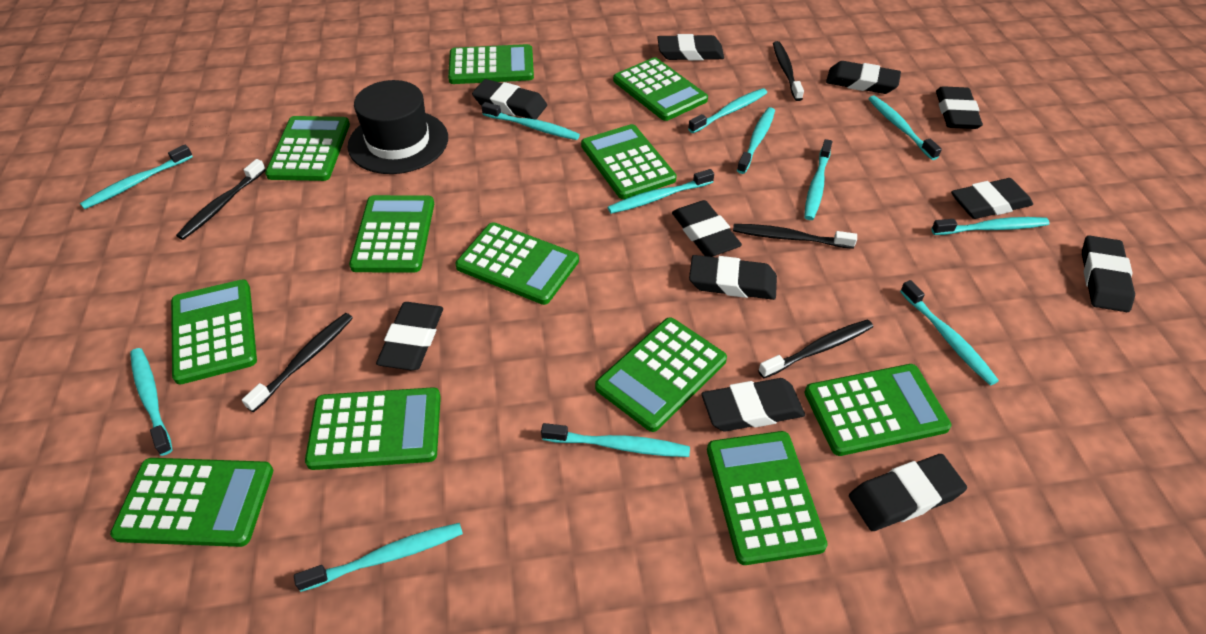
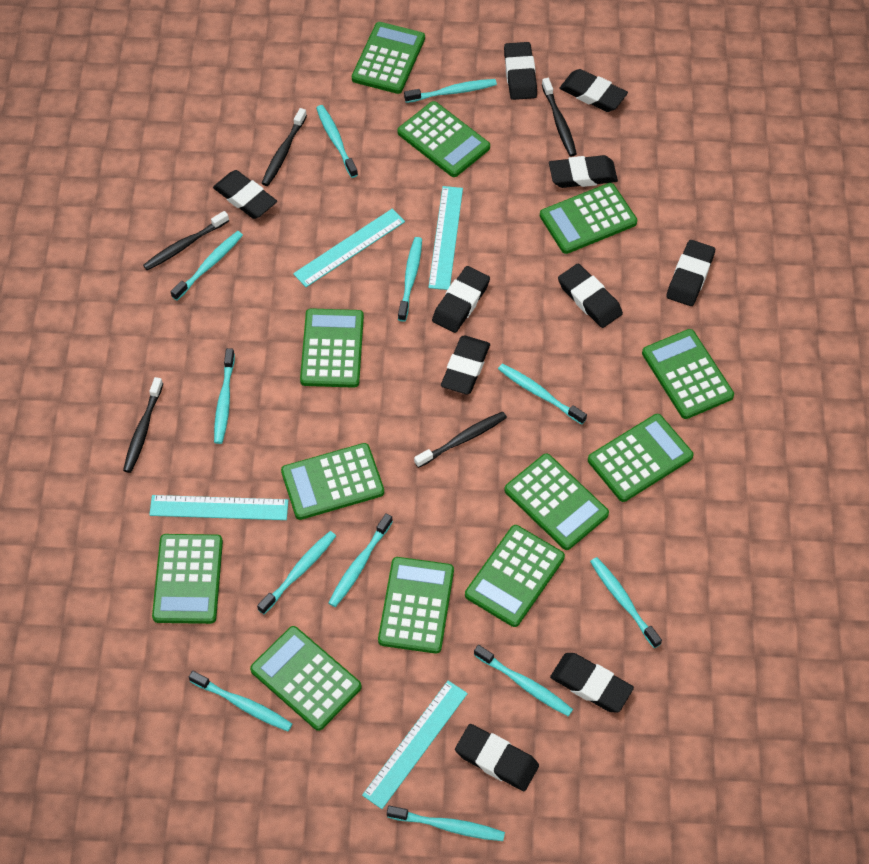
black eraser: [376,302,443,370] [472,79,547,120] [657,34,724,61] [672,200,742,257] [689,255,777,300] [702,378,805,432] [826,61,901,94] [849,454,967,531] [936,86,983,129] [951,178,1033,219] [1082,235,1135,312] = 11 -> [213,170,277,219] [432,266,490,333] [441,335,490,395] [455,724,539,791] [504,42,537,100] [549,155,618,188] [550,653,634,713] [558,264,623,328] [559,69,628,112] [666,240,715,306] = 10
black hat: [348,80,448,174] = 1 -> none = 0
turquoise ruler: none = 0 -> [149,495,289,520] [293,209,405,287] [362,680,468,809] [428,186,463,290] = 4

